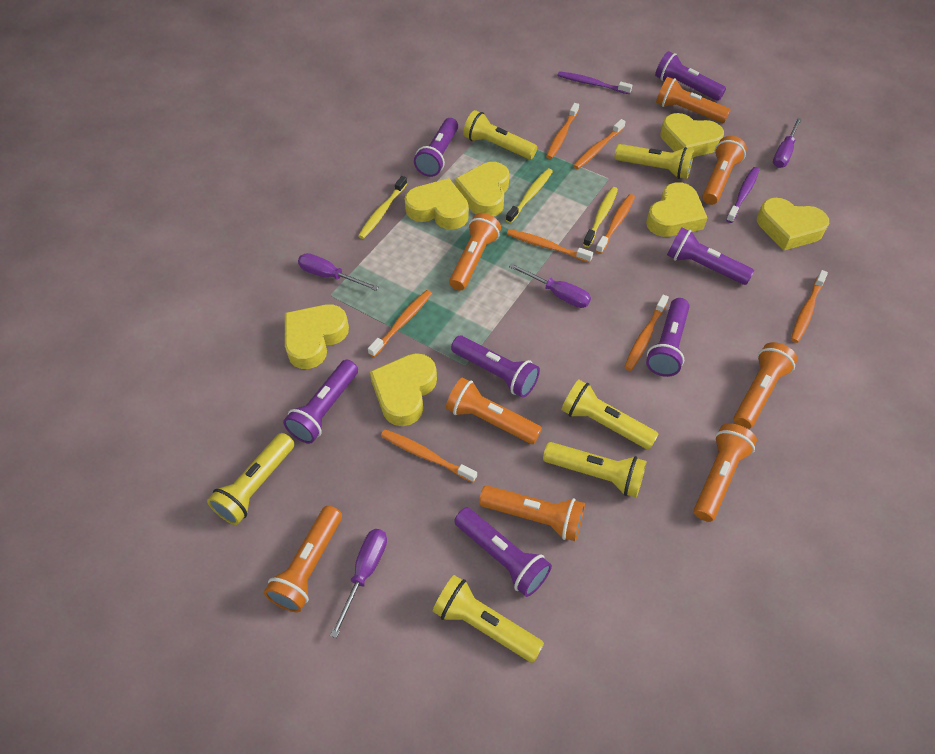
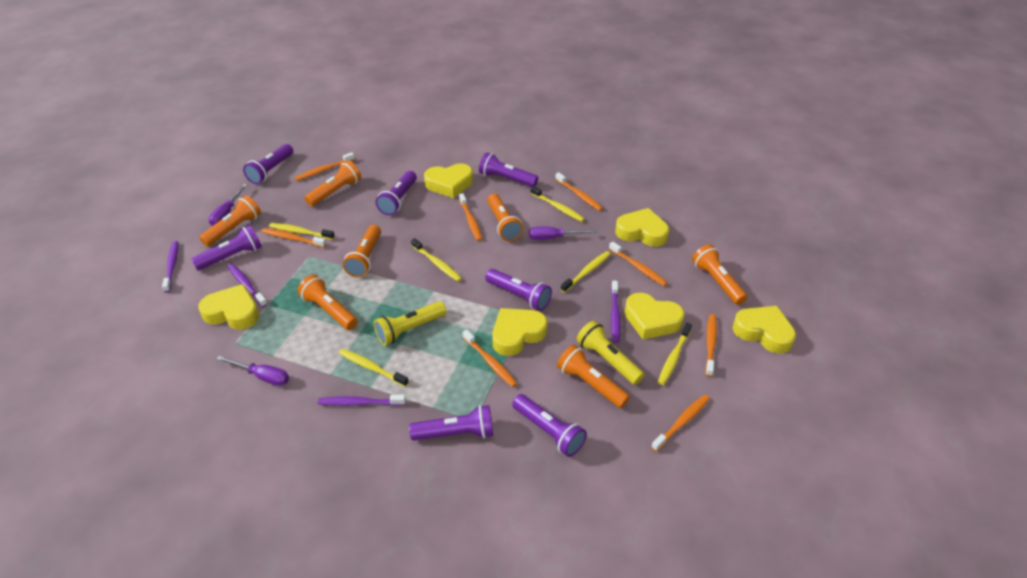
orange flashlight: [264,506,342,612] [446,378,542,444] [449,213,501,291] [479,485,585,541] [656,77,730,123] [694,423,757,522] [702,136,747,205] [734,342,797,429] = 8 -> [199,195,261,247] [298,275,358,330] [304,161,361,206] [343,225,381,278] [487,194,523,241] [557,345,630,408] [692,244,748,305] = 7
purple screwdriver: [298,253,378,291] [330,529,387,638] [509,263,591,308] [773,117,802,168] = 4 -> [209,184,247,226] [216,356,289,386] [529,226,596,240] = 3
purple toothbrush: [557,71,632,94] [726,167,759,223] = 2 -> [162,241,178,293] [227,264,267,307] [318,395,406,406] [611,281,621,343] = 4
yellow flashlight: [207,433,295,525] [433,575,544,663] [463,110,537,160] [543,442,647,498] [561,379,659,450] [615,144,694,179] = 6 -> [374,301,447,346] [576,321,644,385] = 2
yellow heart: [285,304,349,369] [370,353,437,426] [405,178,469,230] [455,162,509,217] [646,182,707,237] [660,113,724,157] [757,198,829,250] = 7 -> [198,284,259,330] [424,163,473,198] [492,308,548,356] [615,208,669,247] [625,293,685,340] [732,306,796,353] = 6
yellow toothbrush: [358,176,407,239] [506,168,553,223] [583,187,618,247] = 3 -> [269,223,335,240] [339,349,409,387] [411,238,462,282] [531,186,585,222] [561,251,611,293] [658,323,692,385] = 6

